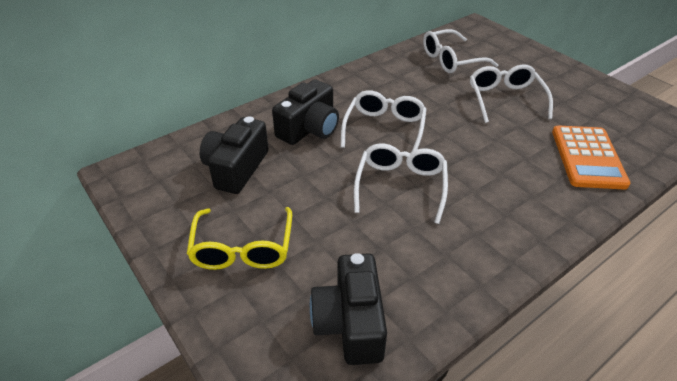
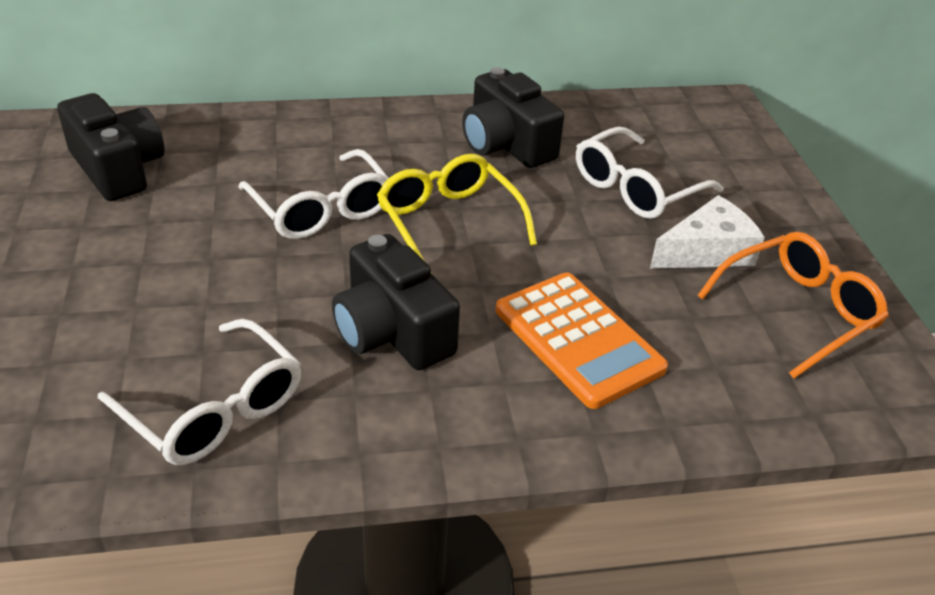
orange glasses: none = 0 -> [697,232,889,378] = 1
white cheese: none = 0 -> [650,195,765,269] = 1
white glasses: [341,90,427,152] [354,144,448,224] [423,29,498,73] [470,64,553,123] = 4 -> [98,319,301,465] [238,149,389,239] [576,126,724,219] = 3

